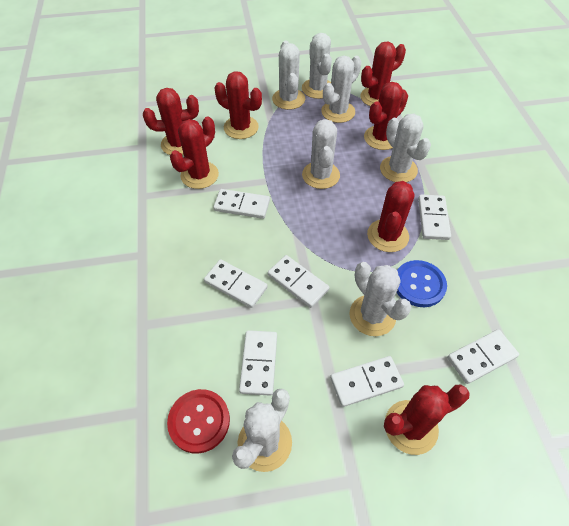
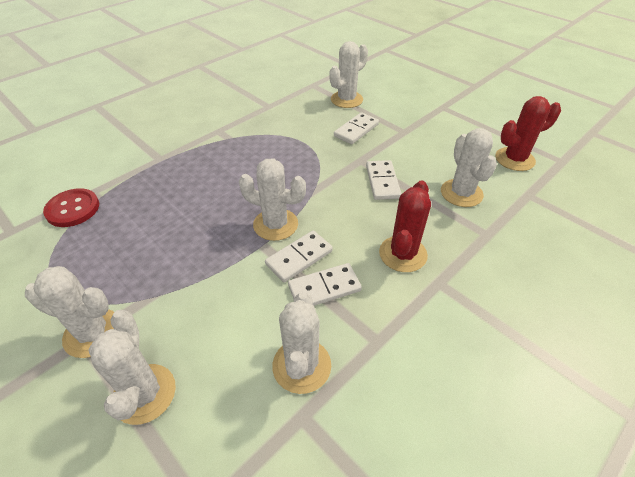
blue button: [397,260,447,307] = 1 -> none = 0
red cactus: [143,88,199,156] [170,117,219,189] [215,71,262,139] [361,41,406,106] [364,82,408,150] [367,181,414,252] [384,385,469,455] = 7 -> [379,180,431,272] [496,96,561,171] = 2
white cactus: [232,389,292,472] [272,41,305,110] [302,33,332,99] [302,119,340,189] [321,56,362,123] [350,262,412,336] [380,114,431,182] = 7 -> [25,266,114,358] [89,310,176,425] [239,158,306,241] [272,292,331,394] [329,41,368,108] [441,128,497,207] = 6
white domino: [204,259,268,308] [213,189,270,219] [239,330,277,396] [268,255,330,308] [330,356,404,407] [418,194,451,240] [447,329,519,384] = 7 -> [265,230,333,283] [288,263,362,306] [334,112,379,144] [366,160,401,200] = 4

